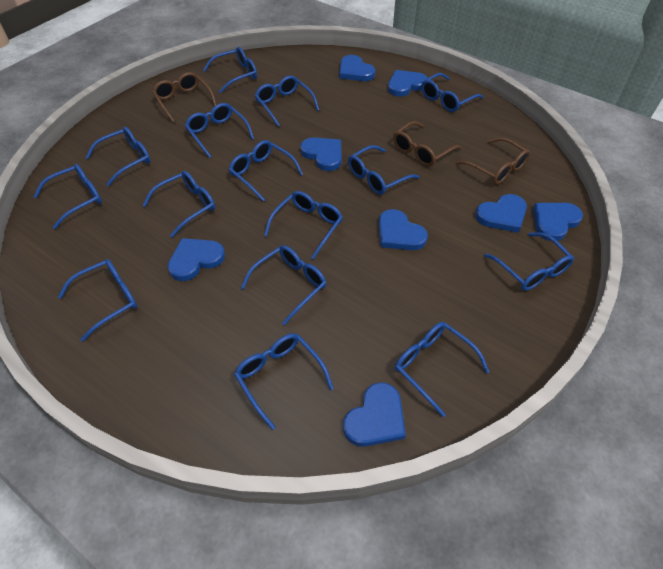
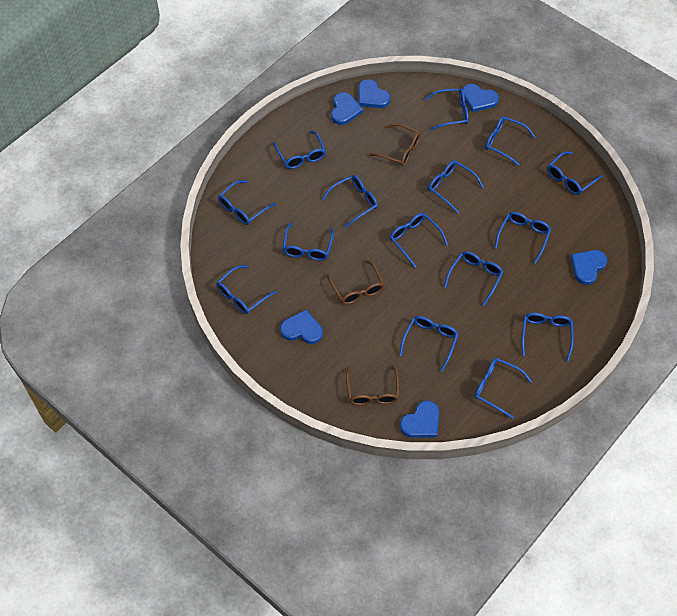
blue heart: [168,238,225,281] [300,137,342,171] [339,55,375,81] [343,382,406,447] [379,209,428,250] [388,70,428,97] [475,194,527,233] [533,203,583,241] = 8 -> [280,310,323,344] [331,92,363,125] [358,79,390,108] [400,400,439,438] [463,84,499,112] [570,250,607,285] = 6

